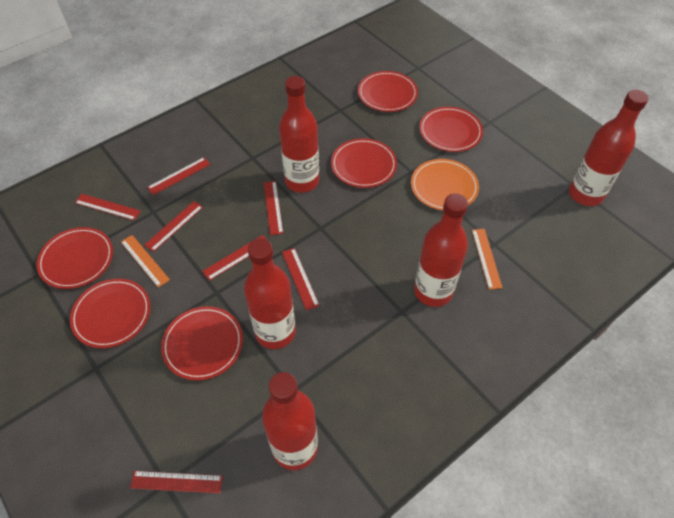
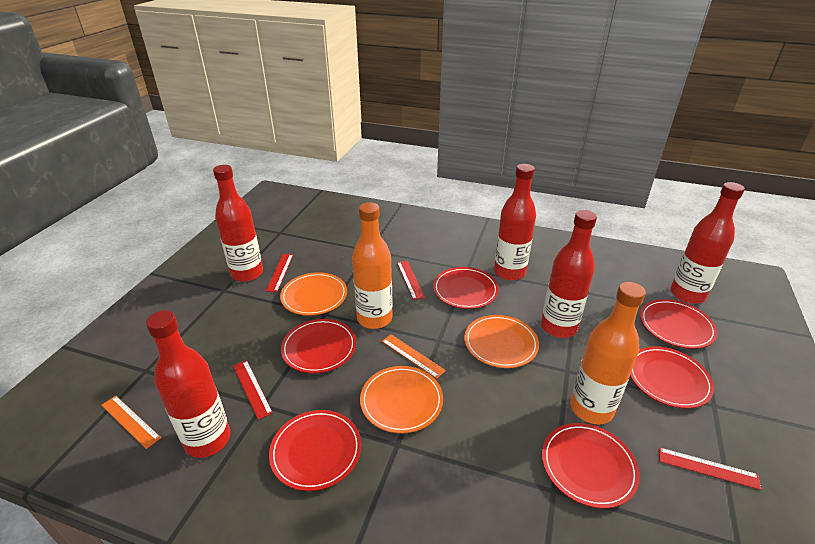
orange bottle: none = 0 -> [352,202,393,329] [570,282,646,425] = 2
orange plate: [411,159,479,211] = 1 -> [280,272,347,316] [360,366,443,433] [464,315,539,368] = 3
red ruler: [75,194,141,221] [130,471,223,493] [144,201,203,252] [147,157,210,195] [202,235,267,281] [264,181,283,235] [282,248,320,311] = 7 -> [233,360,273,420] [266,254,293,292] [397,261,425,300] [659,447,761,490] = 4

